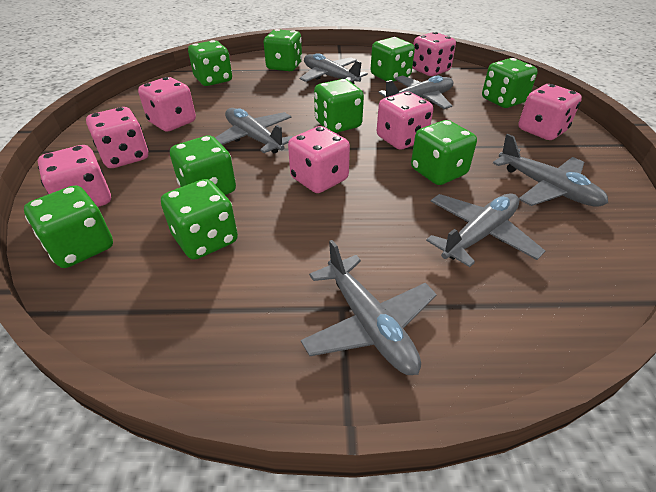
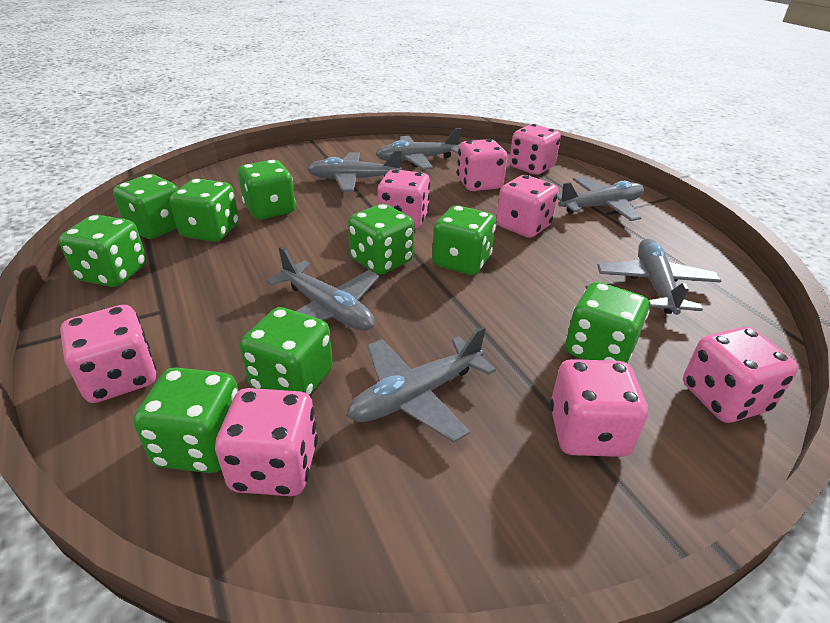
pink dice: [38,145,111,207] [86,107,148,168] [138,77,196,132] [288,126,350,193] [377,92,433,150] [412,32,456,76] [519,84,582,140] = 7 -> [60,305,157,403] [215,388,318,496] [377,169,431,229] [457,139,507,191] [496,175,559,238] [509,124,561,175] [550,359,648,457] [683,327,798,423] = 8

